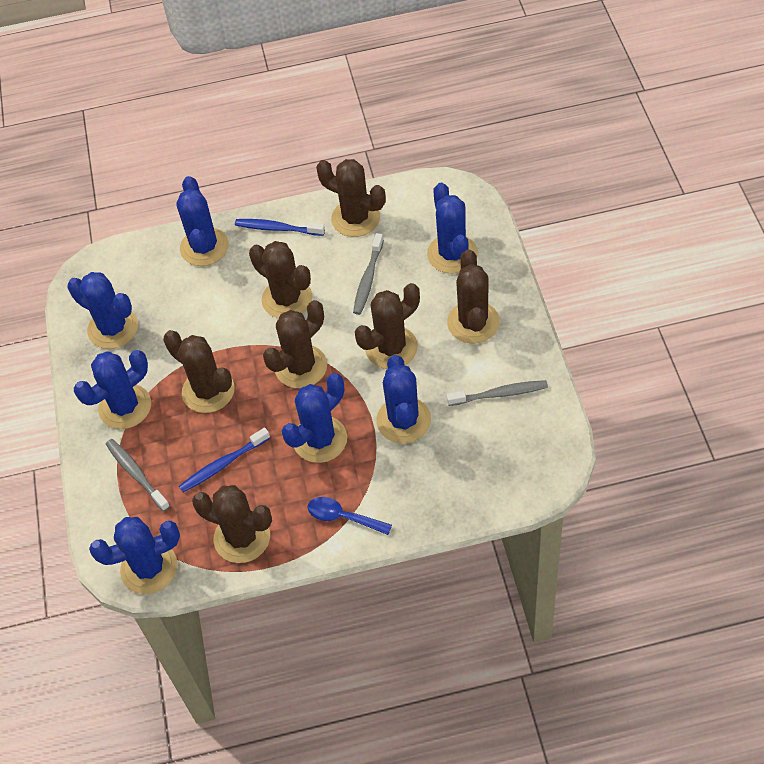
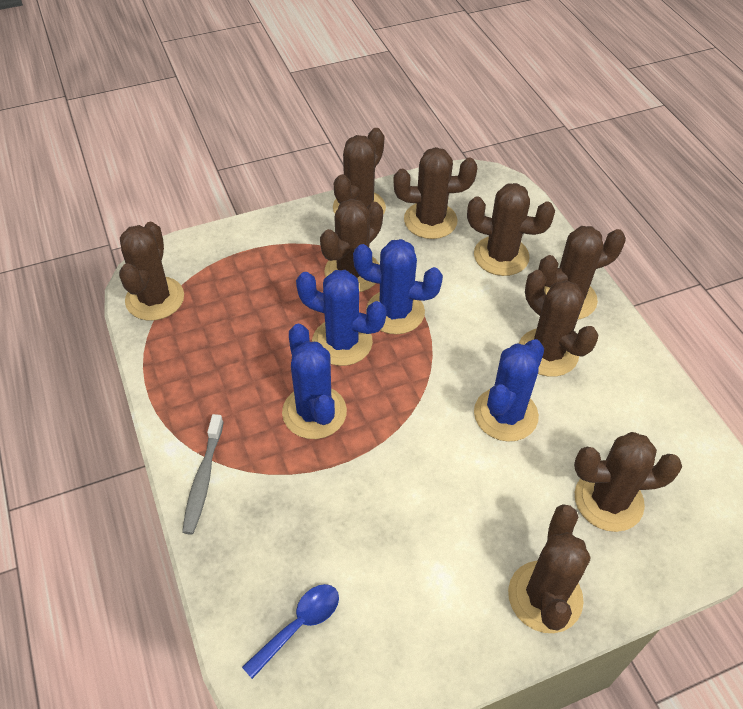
blue cactus: [68,272,138,349] [74,350,151,429] [89,517,180,594] [177,176,229,266] [282,373,347,463] [376,355,431,443] [427,183,478,273] = 7 -> [282,324,347,439] [296,270,387,366] [353,239,443,334] [474,339,544,442] = 4
blue toothbrush: [179,427,270,492] [235,219,325,236] = 2 -> none = 0
brown cactus: [163,330,235,413] [192,485,272,563] [249,241,312,318] [263,300,327,388] [316,159,386,237] [355,283,420,369] [447,249,500,343] = 7 -> [119,222,184,321] [320,199,383,292] [333,128,386,215] [393,147,477,239] [467,183,555,276] [508,504,590,633] [519,270,598,377] [538,226,626,319] [574,432,682,532] = 9
grey toothbrush: [106,439,170,512] [353,233,384,315] [446,380,548,406] = 3 -> [182,414,224,535] = 1

